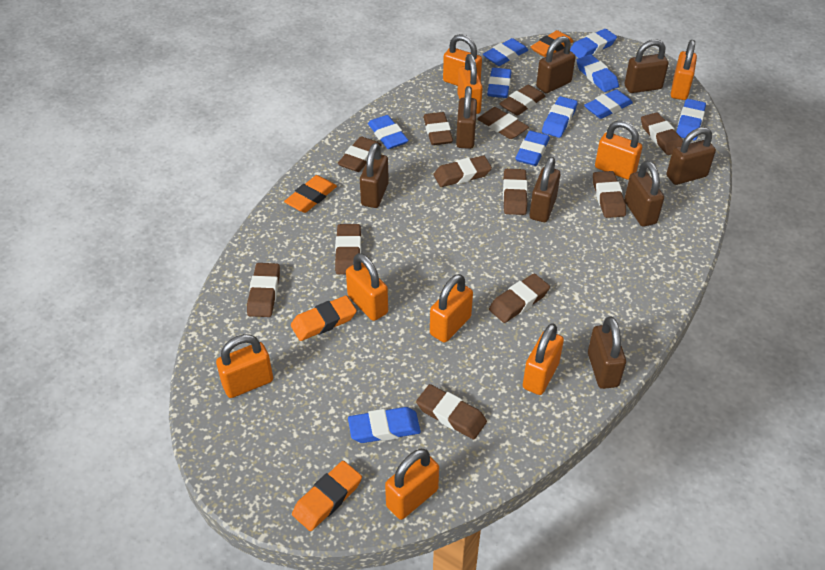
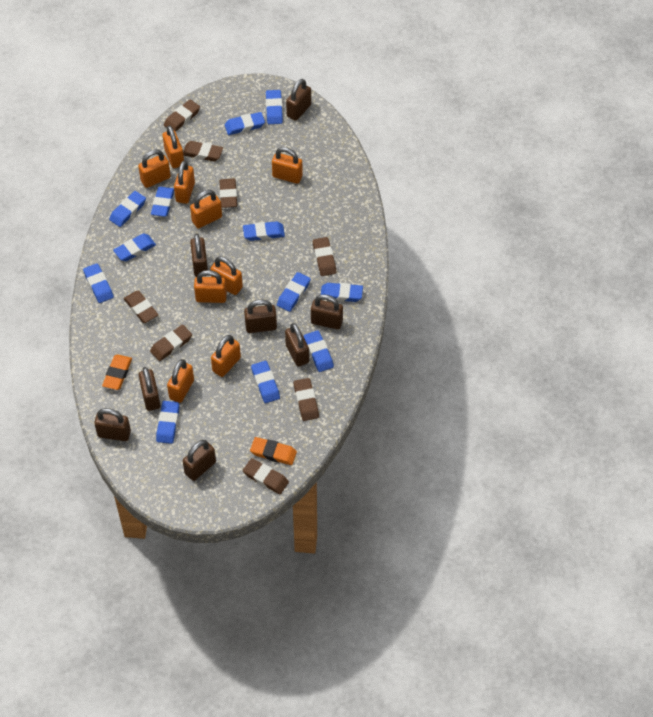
blue eraser: [348,407,421,443] [368,115,409,149] [483,38,528,66] [487,68,511,98] [515,131,550,166] [542,96,578,138] [570,29,617,58] [576,54,619,92] [584,89,633,119] [676,99,706,140] = 10 -> [83,263,114,303] [109,191,146,227] [113,234,156,261] [151,187,174,217] [156,401,179,444] [225,112,265,135] [243,221,285,241] [251,361,280,403] [266,90,283,124] [277,272,311,312] [304,330,334,372] [321,283,363,302] = 12
brown eraser: [247,263,280,317] [335,224,361,274] [338,136,381,172] [416,384,487,439] [423,112,453,145] [434,156,492,187] [477,107,529,139] [489,273,550,323] [500,85,546,116] [503,169,528,215] [593,171,626,218] [641,112,683,155] = 12 -> [124,291,158,323] [150,325,192,361] [164,99,200,132] [183,141,223,161] [220,179,237,208] [243,458,289,494] [294,378,319,421] [313,237,336,276] = 8
orange eraser: [284,175,337,213] [291,295,357,341] [292,461,362,531] [530,30,573,57] = 4 -> [102,354,132,390] [250,437,297,465] = 2

